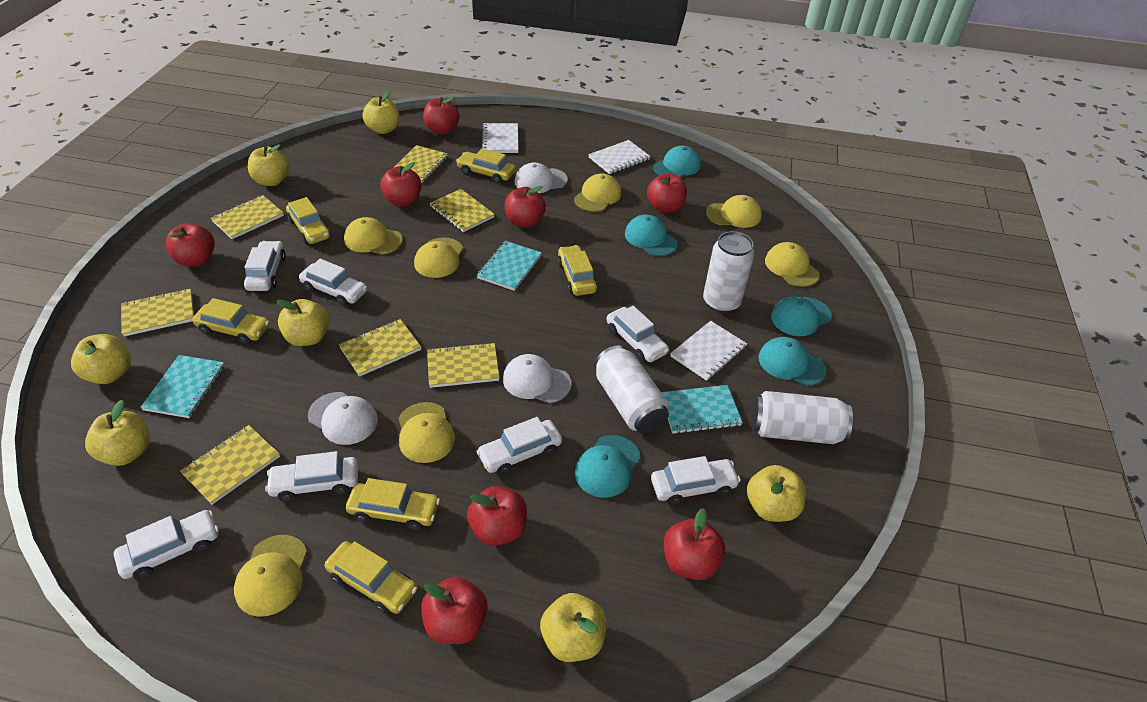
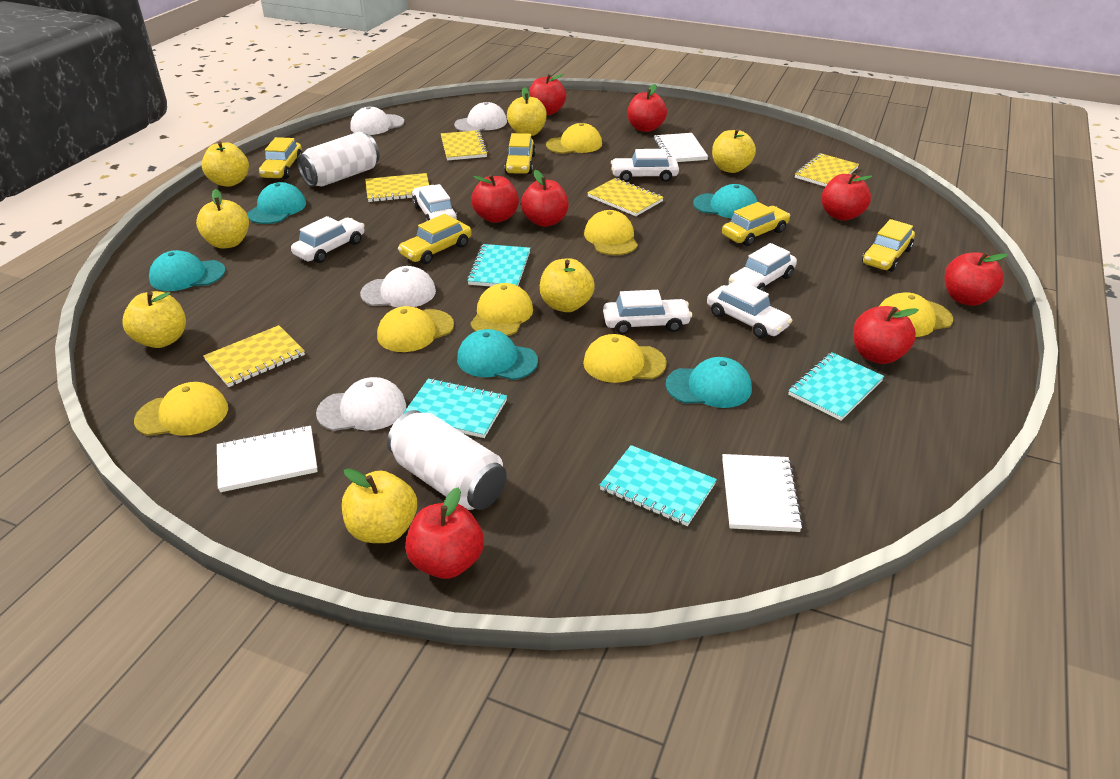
turquoise notebook: [140,355,225,418] [477,241,542,291] [661,385,743,434] = 3 -> [402,378,507,438] [467,244,530,286] [600,445,717,526] [788,352,884,421] = 4
white can: [594,345,669,434] [703,231,755,313] [751,391,853,444] = 3 -> [297,132,379,187] [387,410,507,510] = 2
white cap: [308,392,378,445] [503,354,571,403] [515,162,568,194] = 3 -> [316,377,406,431] [350,106,404,135] [360,266,436,308] [454,102,507,132] = 4
white car: [114,510,219,580] [244,241,286,291] [265,451,358,502] [299,259,367,306] [476,417,562,475] [606,306,669,362] [651,456,741,505] = 7 -> [291,216,365,263] [413,184,457,221] [603,290,692,334] [611,149,679,182] [707,279,793,338] [729,243,797,291] = 6
yellow car: [192,298,270,344] [286,197,331,244] [325,541,418,614] [346,478,440,531] [456,148,516,184] [557,245,597,296] = 6 -> [259,137,302,179] [398,214,472,264] [504,133,536,174] [722,202,790,246] [862,219,915,272] = 5
yellow notebook: [121,289,194,336] [180,425,280,505] [211,195,284,239] [339,319,421,377] [393,145,448,183] [427,342,500,388] [430,189,495,232] = 7 -> [203,325,305,387] [365,173,429,202] [441,130,488,160] [587,178,664,216] [795,153,859,187] = 5

